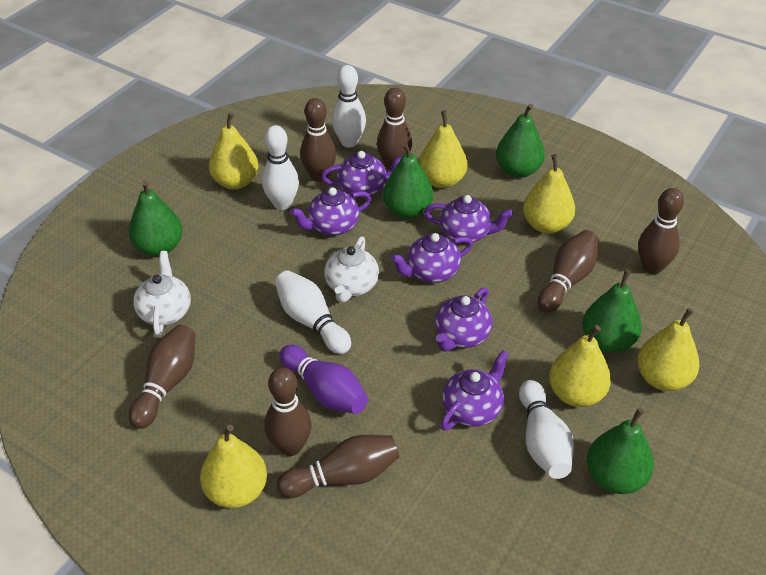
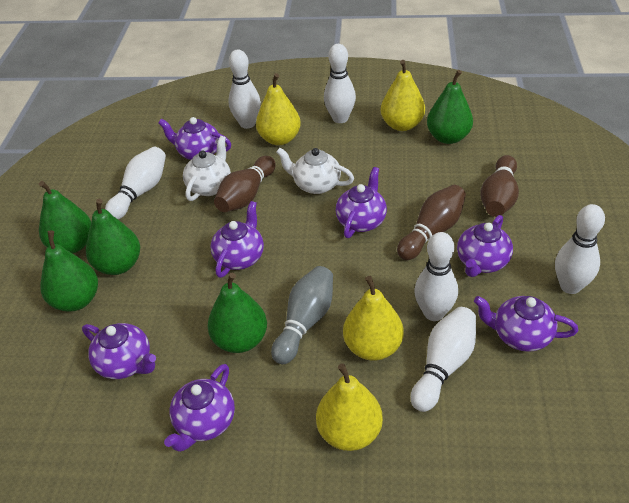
brown bowling pin: [129,325,195,429] [265,367,312,456] [277,435,399,498] [300,98,336,182] [377,88,412,170] [537,230,599,313] [638,188,684,275] = 7 -> [214,156,276,212] [397,185,466,260] [480,155,519,217] = 3
grey bowling pin: none = 0 -> [271,266,333,364] = 1
purple bowling pin: [279,345,368,414] = 1 -> none = 0
purple teapot: [290,187,372,236] [321,151,403,198] [391,233,473,283] [424,195,513,243] [435,287,492,351] [441,350,509,431] = 6 -> [82,323,156,379] [158,117,231,160] [164,364,235,452] [210,201,264,278] [336,167,387,238] [457,215,513,277] [474,296,578,352] = 7
white bowling pin: [262,125,299,210] [275,270,351,354] [332,65,366,148] [519,380,574,479] = 4 -> [105,147,166,219] [228,50,261,129] [324,44,356,123] [411,307,476,412] [414,232,458,321] [555,204,605,294] = 6
yellow pear: [200,425,267,508] [209,113,259,190] [419,110,468,188] [523,154,575,234] [549,325,611,407] [637,308,700,391] = 6 -> [256,73,301,145] [316,363,383,451] [343,276,404,361] [381,60,425,131] = 4

